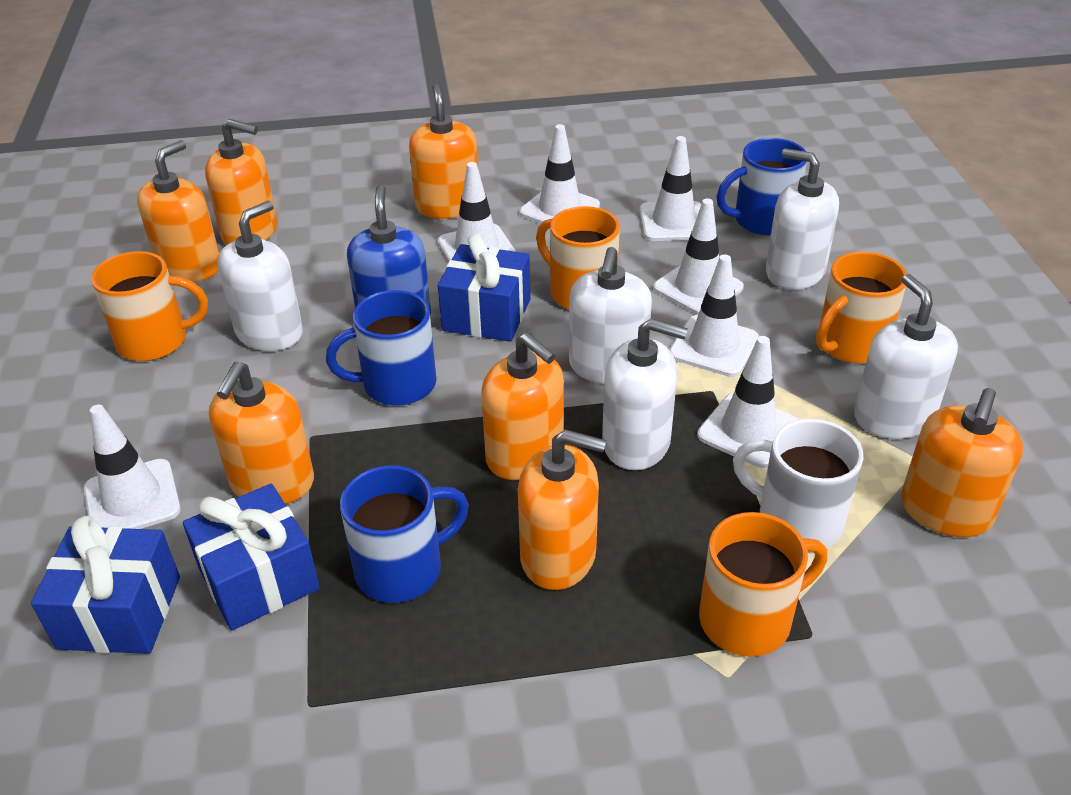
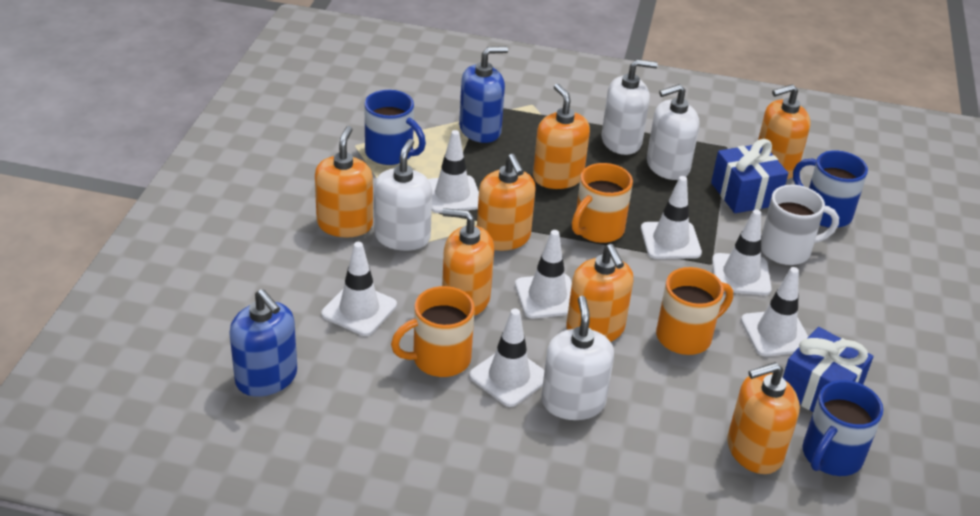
blue gift: [31,516,180,654] [183,484,320,631] [438,233,530,342] = 3 -> [711,139,788,213] [783,327,873,412] = 2
blue soap dispenser: [347,185,431,315] = 1 -> [229,289,297,397] [459,46,508,143] = 2
orange mug: [91,251,208,361] [536,206,620,309] [699,512,827,657] [816,251,907,363] = 4 -> [391,286,475,377] [572,163,633,243] [656,267,733,355] = 3
white soap dispenser: [217,201,303,351] [569,247,652,384] [602,318,688,470] [766,148,839,290] [854,274,958,439] = 5 -> [374,139,432,251] [541,296,614,420] [601,59,658,155] [647,84,700,180] = 4

